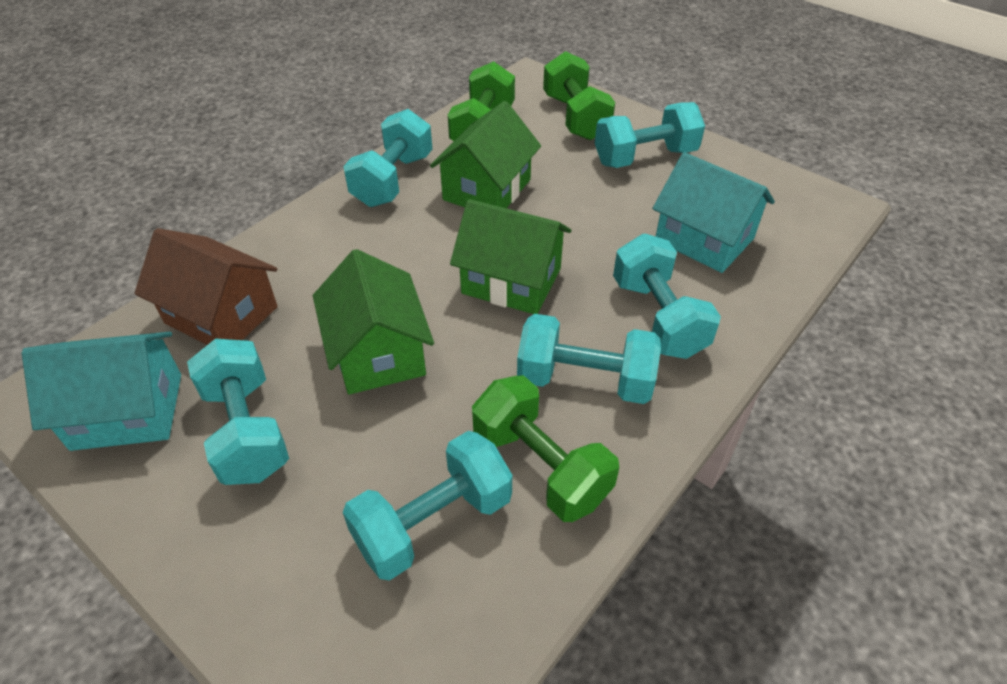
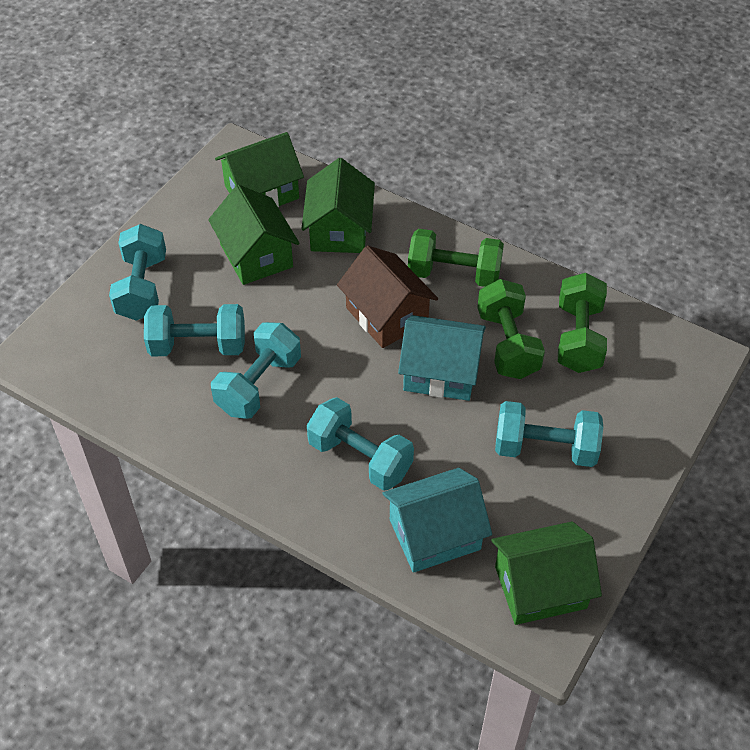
green house: [313,249,434,395] [430,101,541,208] [450,199,571,314] = 3 -> [208,185,300,285] [215,132,304,207] [301,158,375,253] [491,522,602,625] = 4
turquoise dumbbell: [187,339,289,485] [343,109,432,207] [343,431,512,581] [517,314,661,404] [595,102,705,168] [613,234,721,359] = 6 -> [109,224,166,321] [144,304,245,356] [211,322,301,419] [307,397,414,491] [495,401,603,467] = 5

